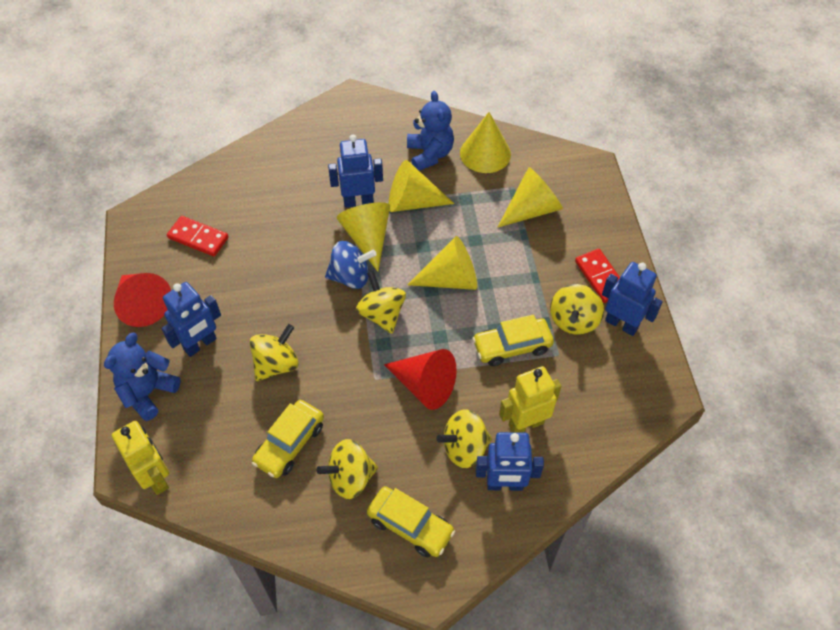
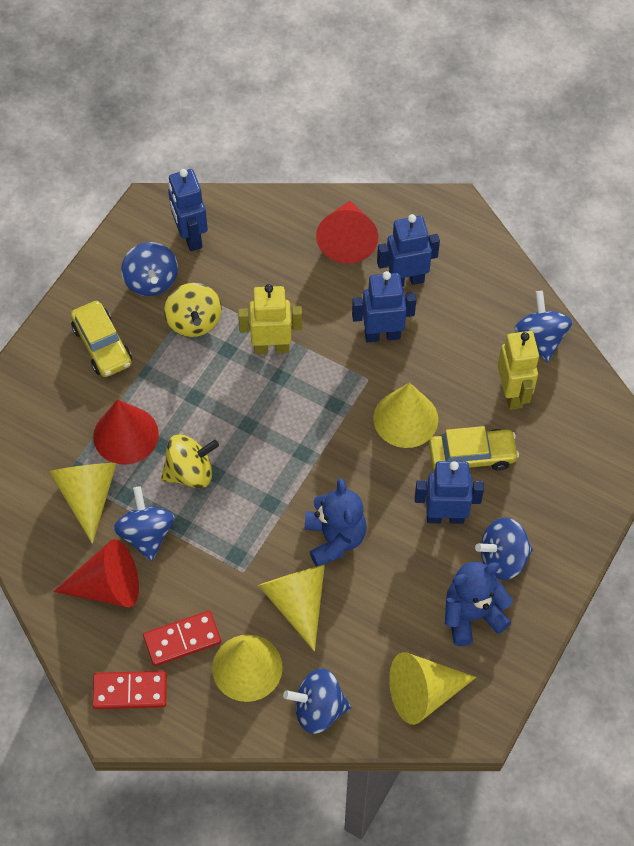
blue spinning top: [325,241,377,289] = 1 -> [113,486,175,561] [121,242,178,296] [283,668,351,734] [475,517,533,580] [514,291,572,362] = 5
red cone: [114,273,171,327] [384,349,457,410] = 2 -> [53,539,139,607] [93,400,159,464] [316,201,378,263] = 3
yellow car: [252,400,324,478] [367,486,455,557] [472,315,554,366] = 3 -> [71,301,132,377] [429,426,519,471] = 2
yellow spinning top: [250,324,299,381] [317,439,378,499] [356,271,406,334] [436,410,492,468] [550,284,604,335] = 5 -> [161,434,219,488] [164,283,222,337] = 2

